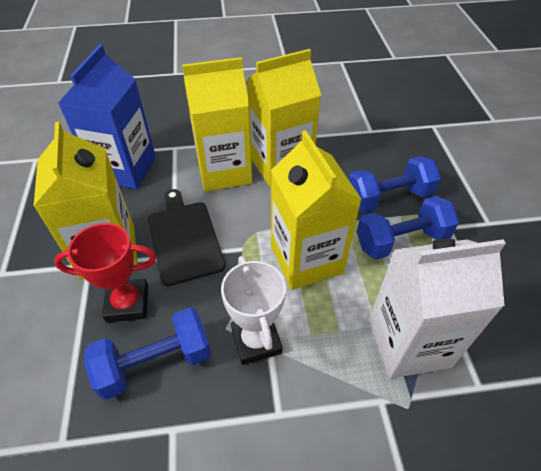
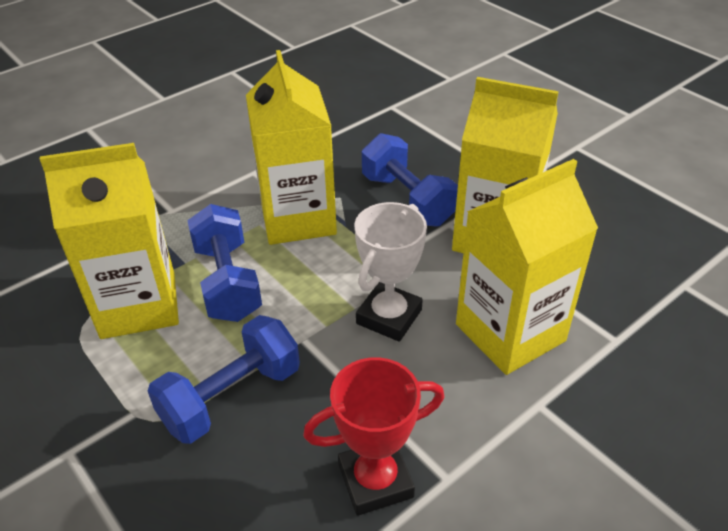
black cutting board: [148,189,225,286] = 1 -> none = 0
blue carton: [58,44,156,189] = 1 -> none = 0
white carton: [369,239,506,379] = 1 -> none = 0

